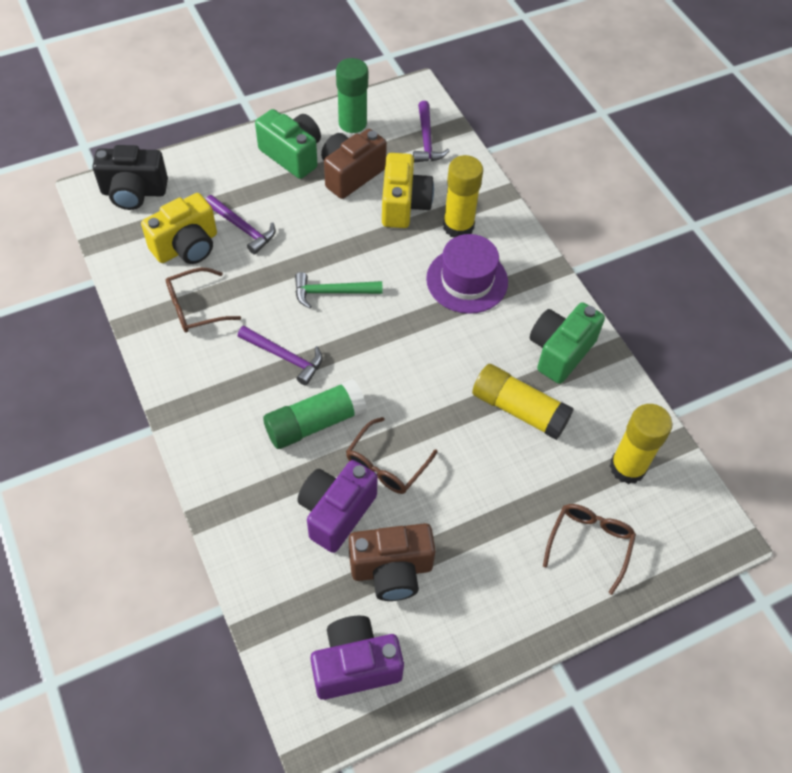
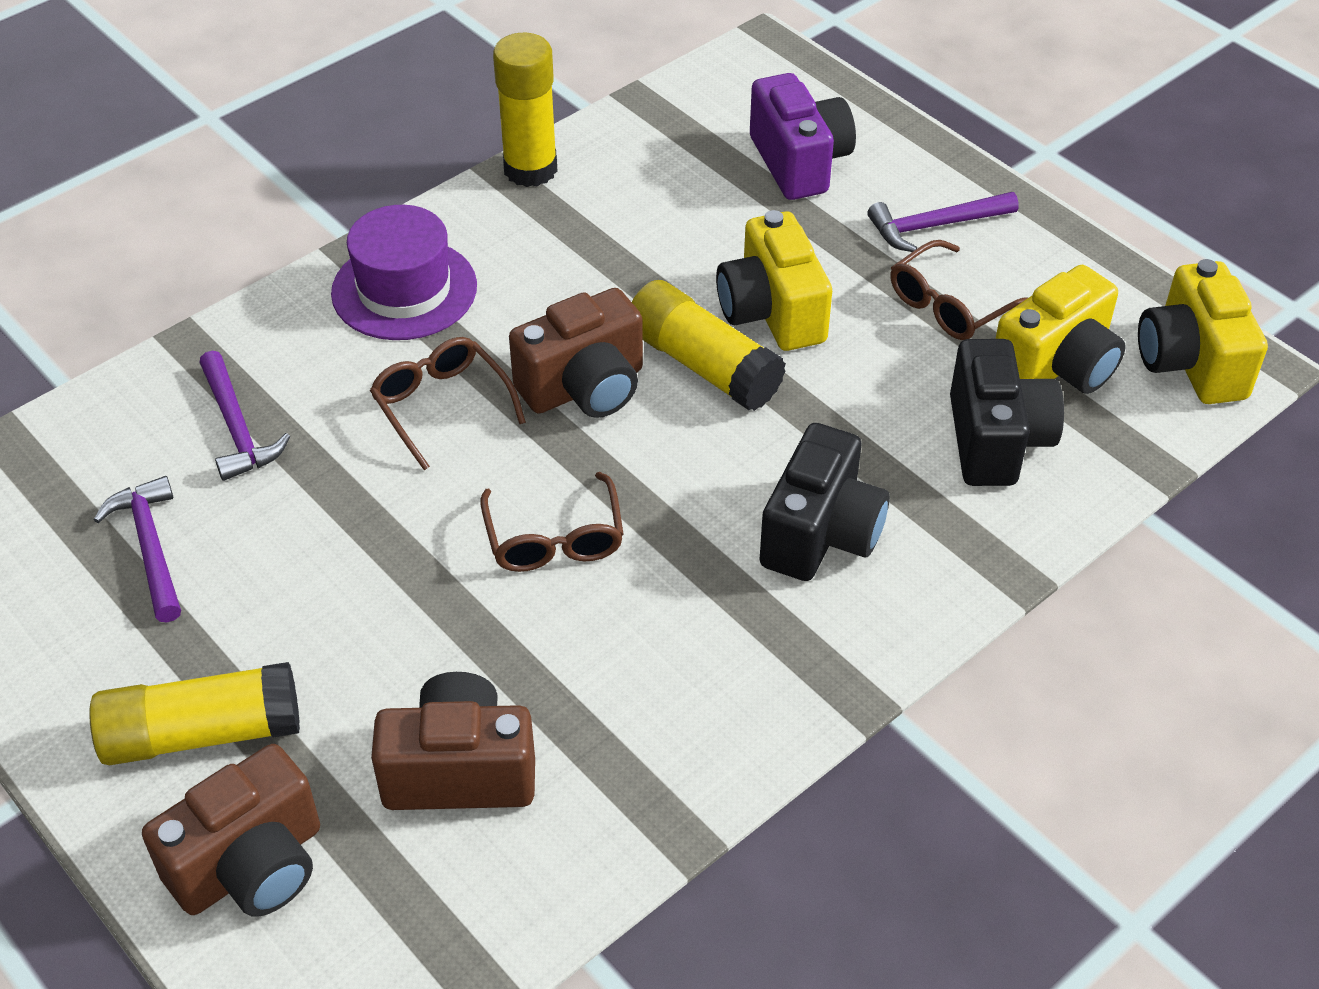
black camera: [93,145,168,210] = 1 -> [759,423,890,581] [950,339,1064,486] = 2
brown camera: [321,129,387,199] [349,523,436,601] = 2 -> [142,744,320,917] [371,672,535,810] [509,288,643,418] = 3
green camera: [255,109,321,179] [530,302,605,384] = 2 -> none = 0
green glue stick: [263,379,367,449] [336,58,368,138] = 2 -> none = 0
green hammer: [295,272,383,309] = 1 -> none = 0
purple camera: [297,460,378,553] [310,616,404,700] = 2 -> [750,73,856,200] = 1
yellow camera: [141,193,217,264] [382,153,434,228] = 2 -> [716,210,832,351] [995,265,1126,394] [1138,259,1268,404] = 3

